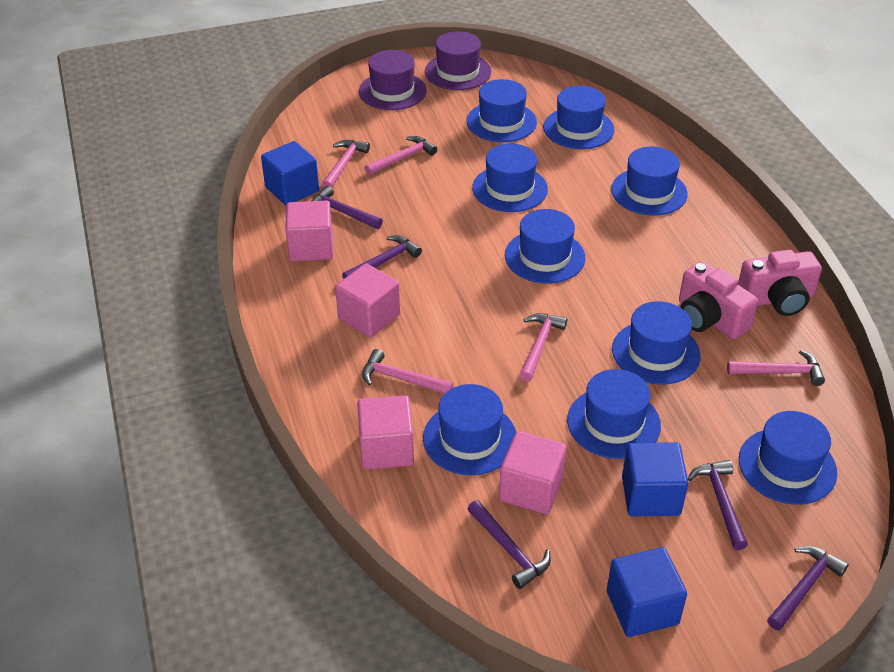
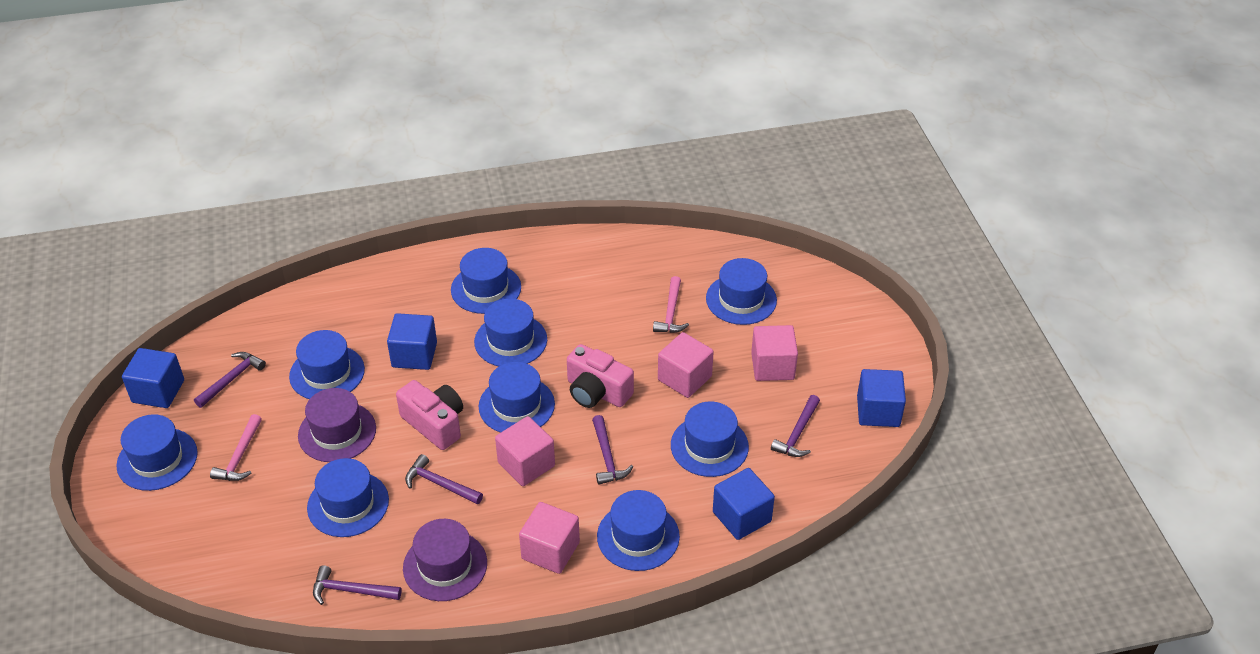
blue cube: [261,141,319,205] [607,547,687,637] [622,442,688,516] = 3 -> [122,348,184,408] [387,313,437,370] [713,468,775,540] [857,369,906,427] = 4
pink hammer: [322,140,370,188] [362,349,454,394] [365,136,437,175] [519,313,567,381] [727,350,825,386] = 5 -> [210,414,262,481] [653,276,689,333] = 2

